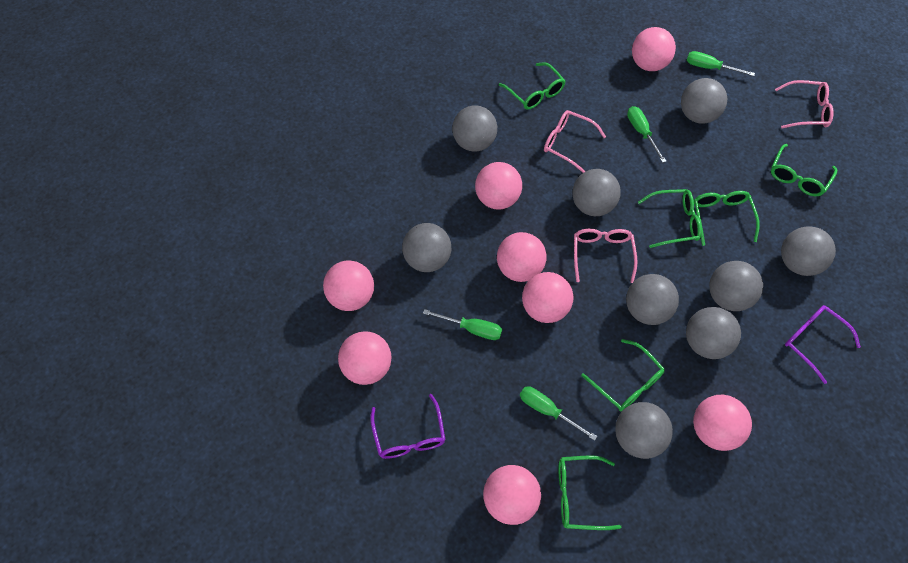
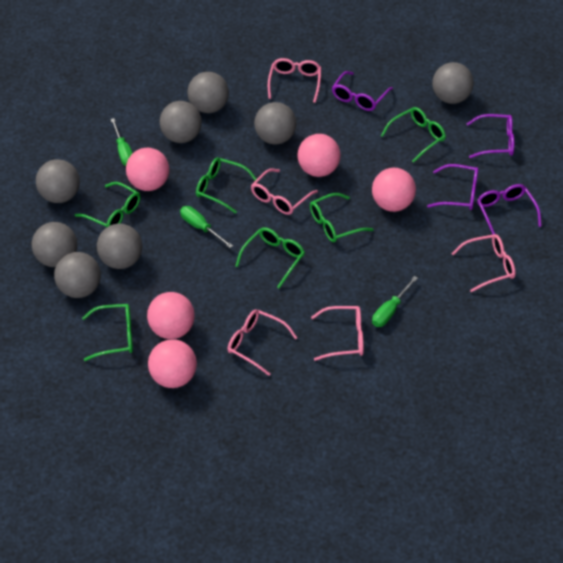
green screwdriver: [423,309,502,340] [520,386,597,441] [627,106,666,163] [687,51,755,76] = 4 -> [110,118,133,166] [180,206,233,248] [372,276,418,327] = 3
grey ball: [402,223,452,272] [452,105,497,152] [572,169,621,216] [615,402,673,459] [626,274,679,325] [681,78,727,124] [686,307,741,359] [709,261,763,311] [781,226,836,276] = 9 -> [32,222,78,267] [36,159,80,203] [54,252,101,298] [97,224,142,269] [160,101,202,143] [188,72,229,113] [254,102,296,144] [432,62,474,104] = 8
pink ball: [323,260,374,311] [338,331,392,385] [475,162,522,210] [483,465,541,525] [497,232,547,282] [522,272,573,323] [632,27,676,71] [693,395,752,451] = 8 -> [126,148,169,191] [147,292,195,339] [148,339,197,388] [298,134,340,177] [372,168,416,212] = 5
pink glasses: [544,110,606,173] [574,229,637,283] [775,80,834,129] = 3 -> [227,309,297,376] [251,168,318,215] [268,58,321,103] [311,306,364,361] [451,234,516,292] = 5
purple glasses: [370,394,445,459] [785,305,861,384] = 2 -> [332,71,393,111] [427,164,478,210] [467,114,515,158] [477,184,542,235] = 4

